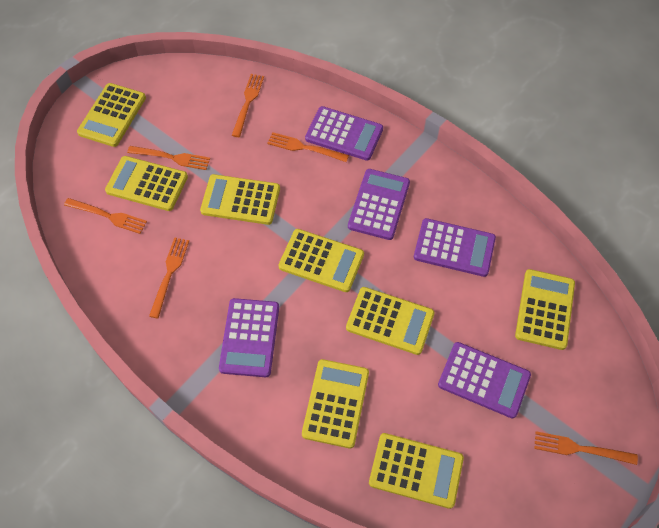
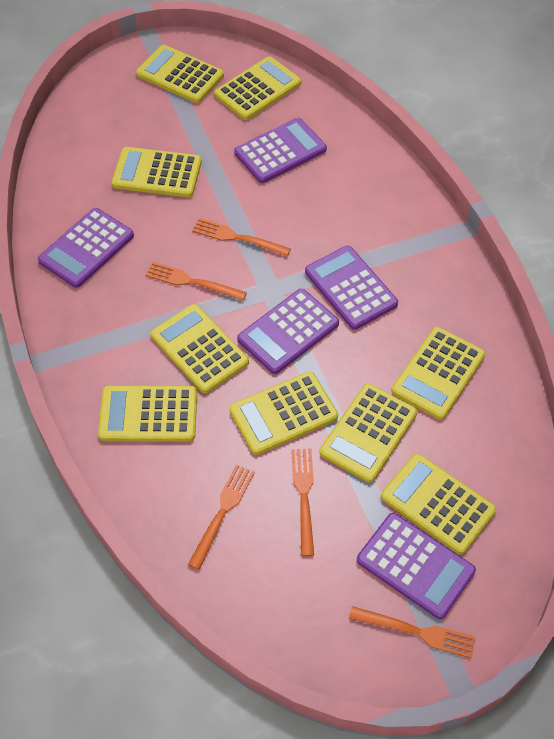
orange fork: [64,198,147,234] [127,146,210,170] [149,237,189,318] [232,74,264,137] [267,132,349,162] [534,431,638,465] = 6 -> [146,262,247,301] [188,464,255,570] [192,218,291,256] [291,449,314,556] [349,606,476,658] = 5
yellow calculator: [77,83,146,147] [105,156,188,211] [200,174,280,225] [279,229,364,292] [302,359,369,449] [346,287,435,355] [369,433,464,509] [515,269,575,350] = 8 -> [98,386,197,442] [112,147,202,197] [136,45,224,103] [151,304,249,394] [214,56,301,120] [229,371,338,455] [319,383,417,483] [381,453,496,555] [391,327,485,420] = 9

